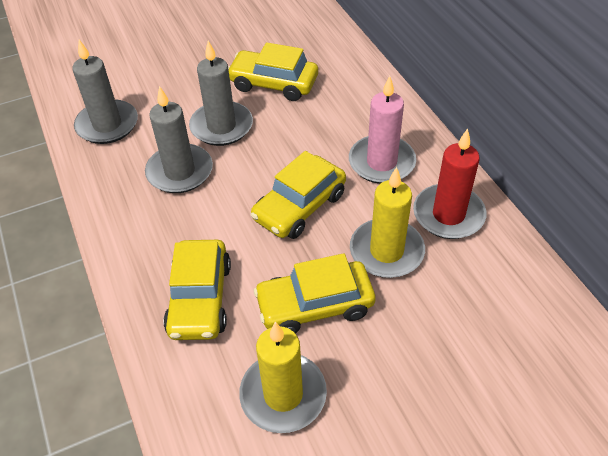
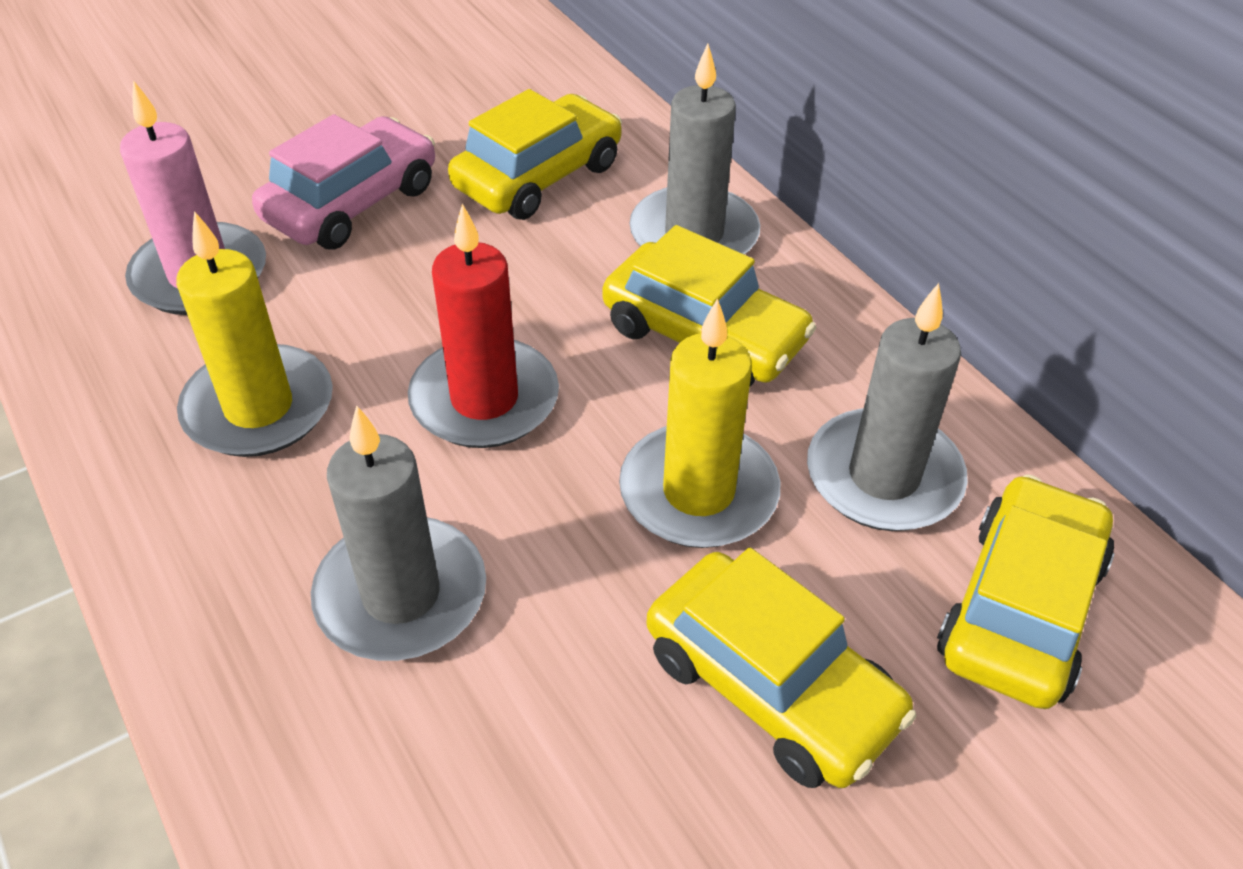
pink car: none = 0 -> [252,114,435,250] = 1

